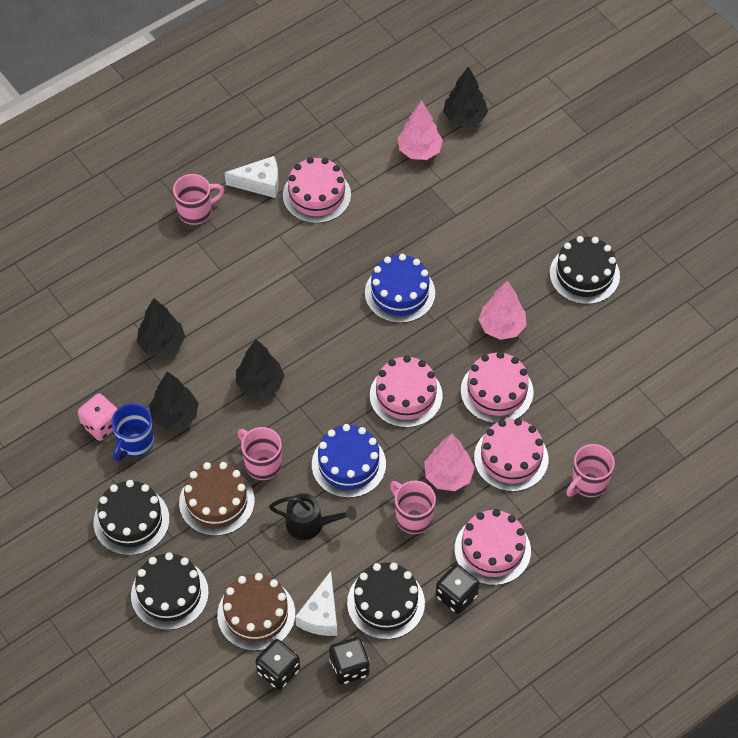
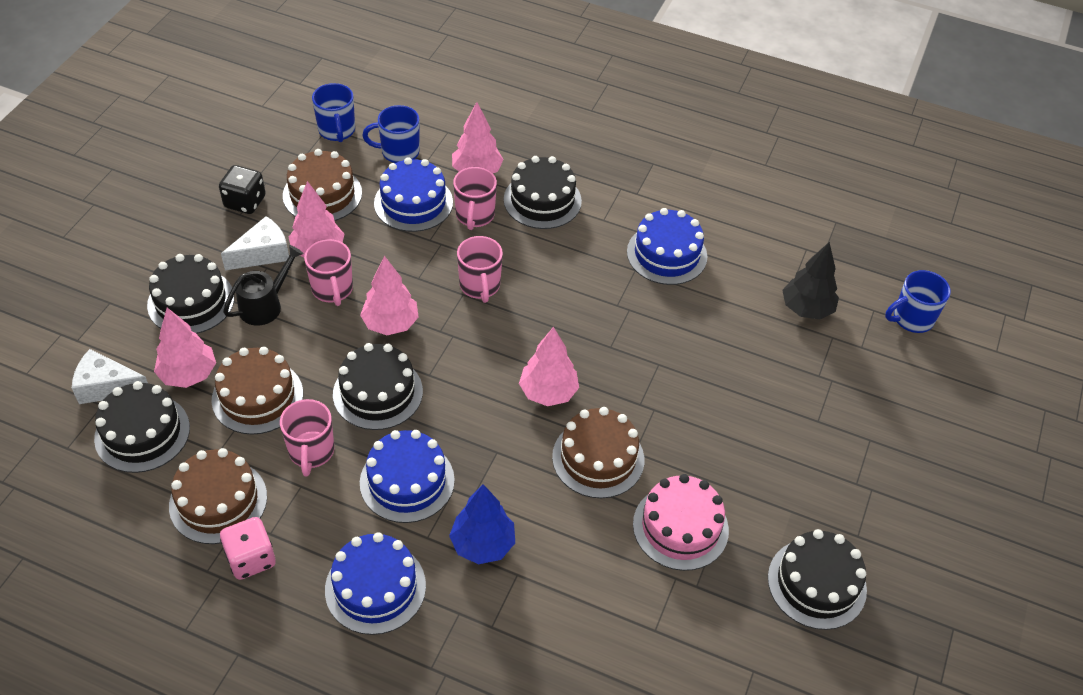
black cake: [94,480,170,555] [131,552,209,630] [347,563,425,640] [550,236,620,304] = 4 -> [94,381,190,473] [147,254,234,334] [333,343,423,430] [504,156,582,229] [768,529,867,630] = 5
black dice: [256,639,300,690] [329,637,370,684] [436,564,479,614] = 3 -> [219,165,266,214] = 1
black tree: [137,298,185,357] [149,371,199,429] [236,339,285,397] [443,66,488,127] = 4 -> [782,242,839,320] = 1
blue cake: [312,424,386,498] [365,254,435,323] = 2 -> [325,532,426,635] [360,430,455,523] [374,157,453,232] [627,208,707,285] = 4
blue mug: [111,403,154,461] = 1 -> [312,83,355,142] [362,105,419,163] [885,270,951,333] = 3
blue tree: none = 0 -> [449,484,515,564] = 1
brown cake: [179,462,255,536] [217,573,295,651] = 2 -> [169,448,267,544] [212,346,303,435] [283,149,362,221] [552,407,644,498] = 4
pink cake: [283,157,351,223] [370,355,443,428] [455,509,531,585] [461,351,534,423] [474,418,548,492] = 5 -> [633,474,729,571] = 1
pink tree: [398,100,443,160] [425,434,475,491] [478,281,526,340] = 3 -> [154,308,216,388] [289,181,344,257] [360,256,419,335] [452,102,504,173] [519,327,579,406] = 5

